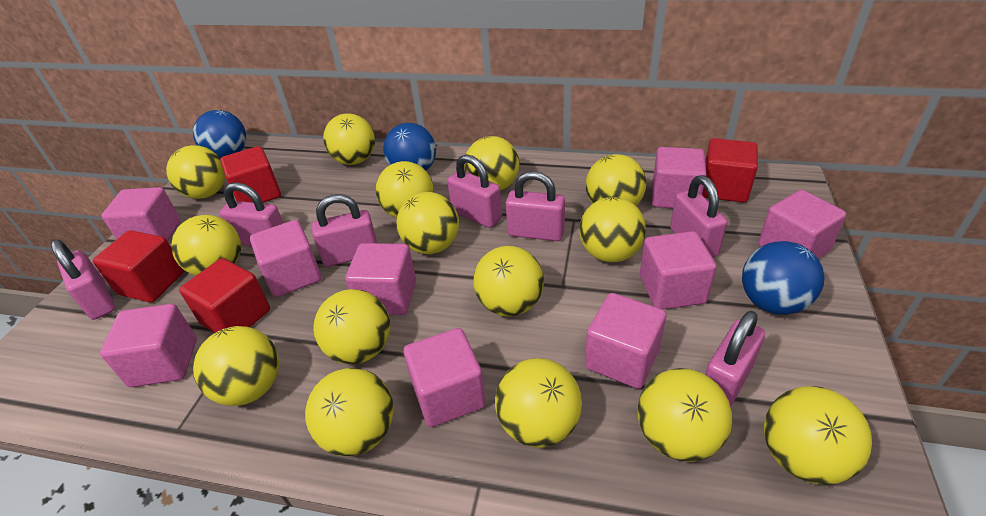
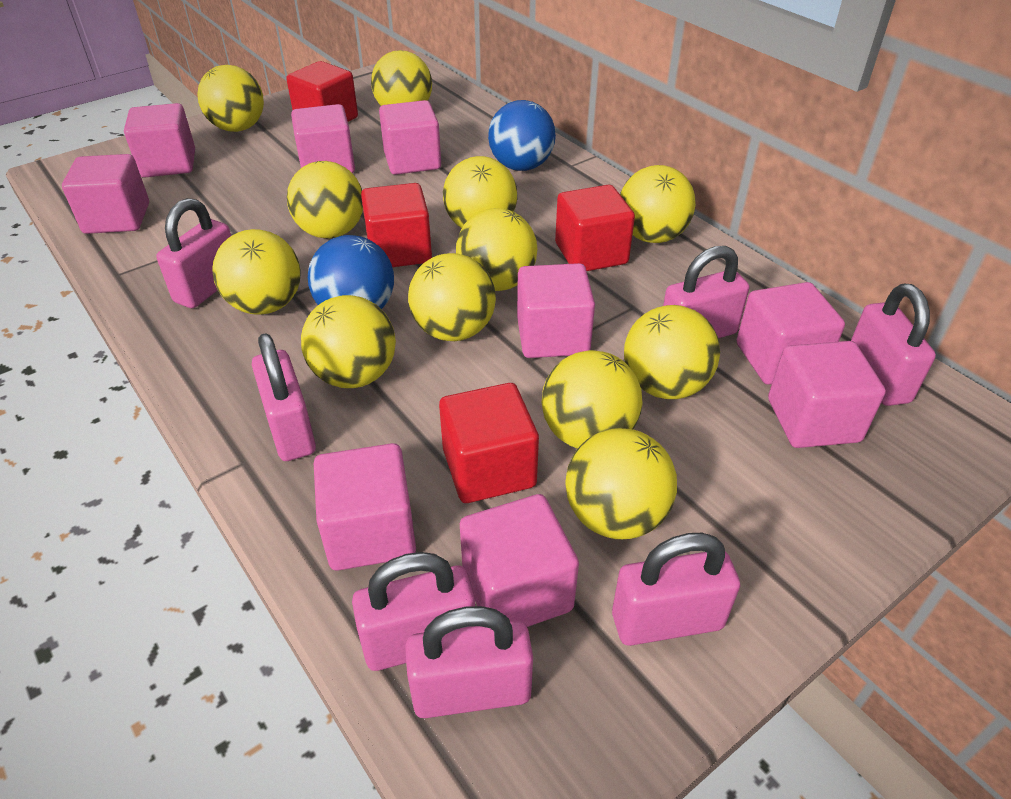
blue ball: [193,110,246,159] [383,123,436,171] [742,241,825,315] = 3 -> [308,235,394,309] [488,100,556,171] = 2
yellow ball: [166,145,226,199] [171,215,241,276] [193,326,279,406] [305,368,394,456] [313,289,390,365] [323,113,375,165] [376,161,434,218] [396,192,459,254] [464,136,519,191] [473,246,544,316] [495,358,582,448] [579,197,646,262] [586,154,646,206] [638,368,732,462] [764,386,872,485] = 15 -> [198,65,264,132] [212,229,301,315] [287,161,363,239] [301,295,396,388] [371,50,432,106] [408,253,496,341] [443,156,517,228] [456,208,537,291] [542,350,643,449] [565,428,677,539] [620,165,696,243] [624,305,720,399] = 12

